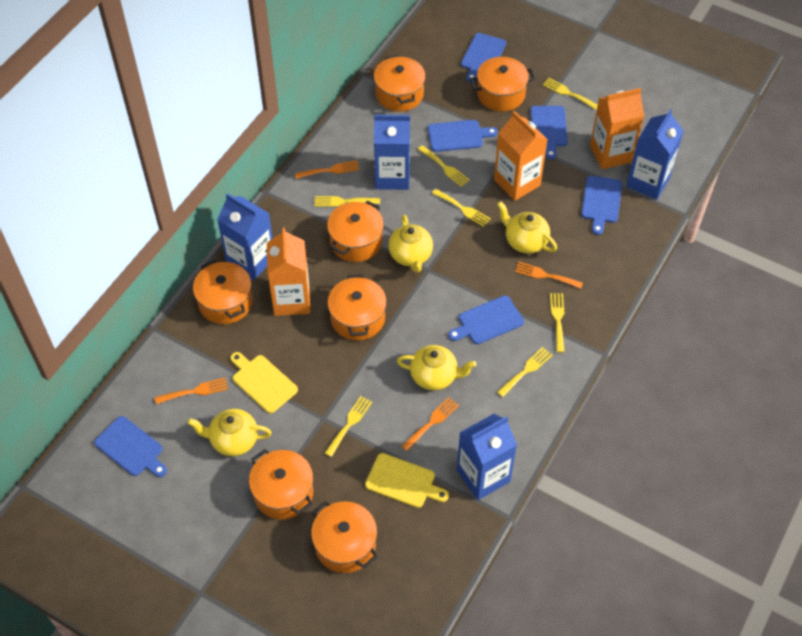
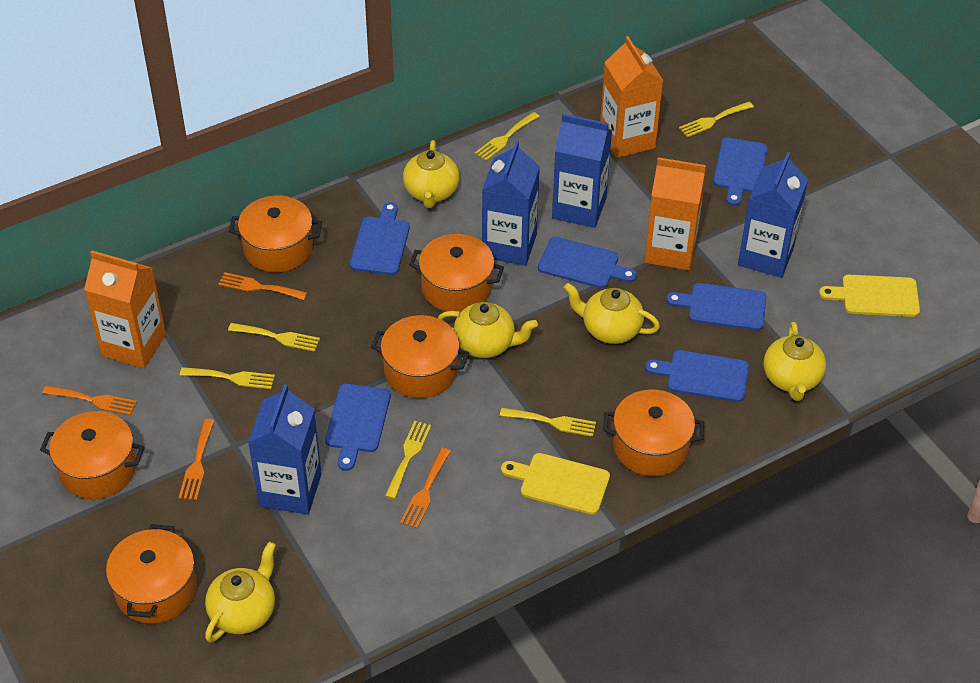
orange pot: [193,260,253,324] [249,449,313,519] [311,501,378,573] [327,200,384,262] [327,274,387,340] [374,55,426,112] [470,57,535,111] = 7 -> [40,411,145,499] [106,524,197,623] [229,196,322,273] [371,315,470,398] [409,234,504,312] [603,390,704,476] = 6
yellow fork: [314,196,380,207] [325,396,372,457] [418,145,470,187] [432,189,491,227] [497,347,552,397] [543,78,598,110] [550,293,565,353] = 7 -> [180,367,275,389] [228,323,320,352] [385,421,431,499] [475,112,540,161] [500,408,596,437] [679,102,754,137] = 6
yellow teapot: [187,409,272,456] [388,214,433,273] [397,345,476,390] [497,201,557,254] = 4 -> [205,542,276,642] [403,140,460,208] [438,302,538,358] [564,283,660,344] [764,322,826,401] = 5

